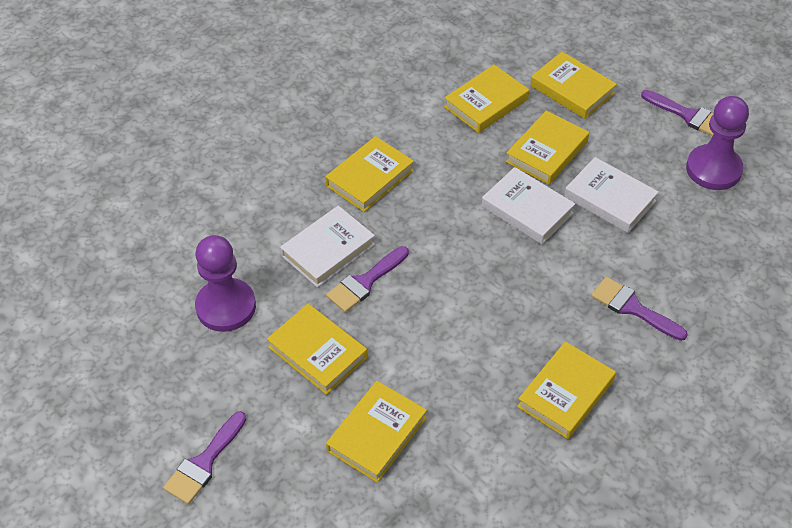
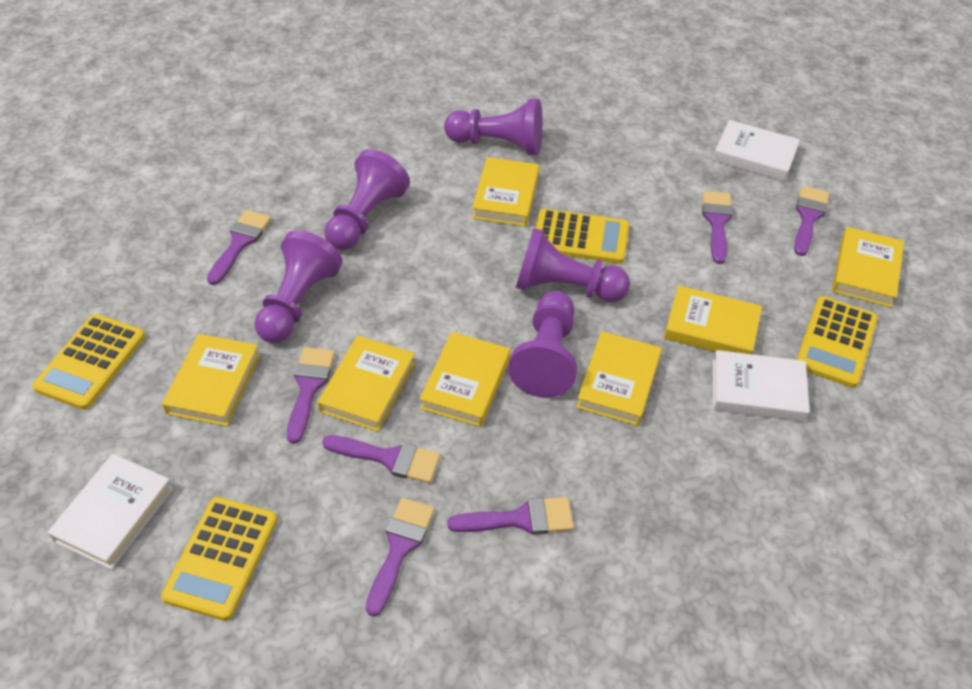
purple brush: [163,411,246,504] [326,246,409,313] [591,277,688,341] [641,90,714,136] = 4 -> [207,210,271,285] [287,347,335,444] [322,435,440,483] [366,498,435,617] [447,497,574,535] [702,191,733,264] [794,186,829,256] = 7
purple pawn: [195,235,256,332] [686,96,749,190] = 2 -> [254,230,343,343] [324,149,410,250] [444,99,543,155] [508,291,577,398] [516,228,630,302] = 5
yellow calculator: none = 0 -> [32,314,145,410] [161,497,277,621] [536,209,629,264] [796,296,878,388] = 4

